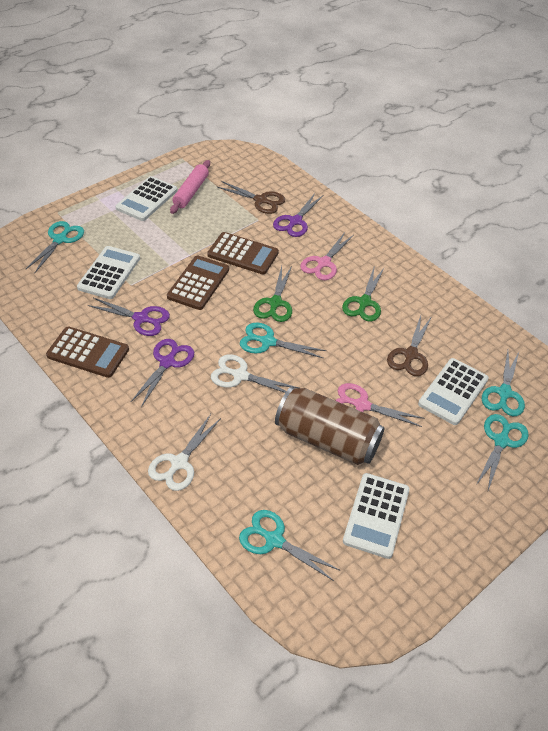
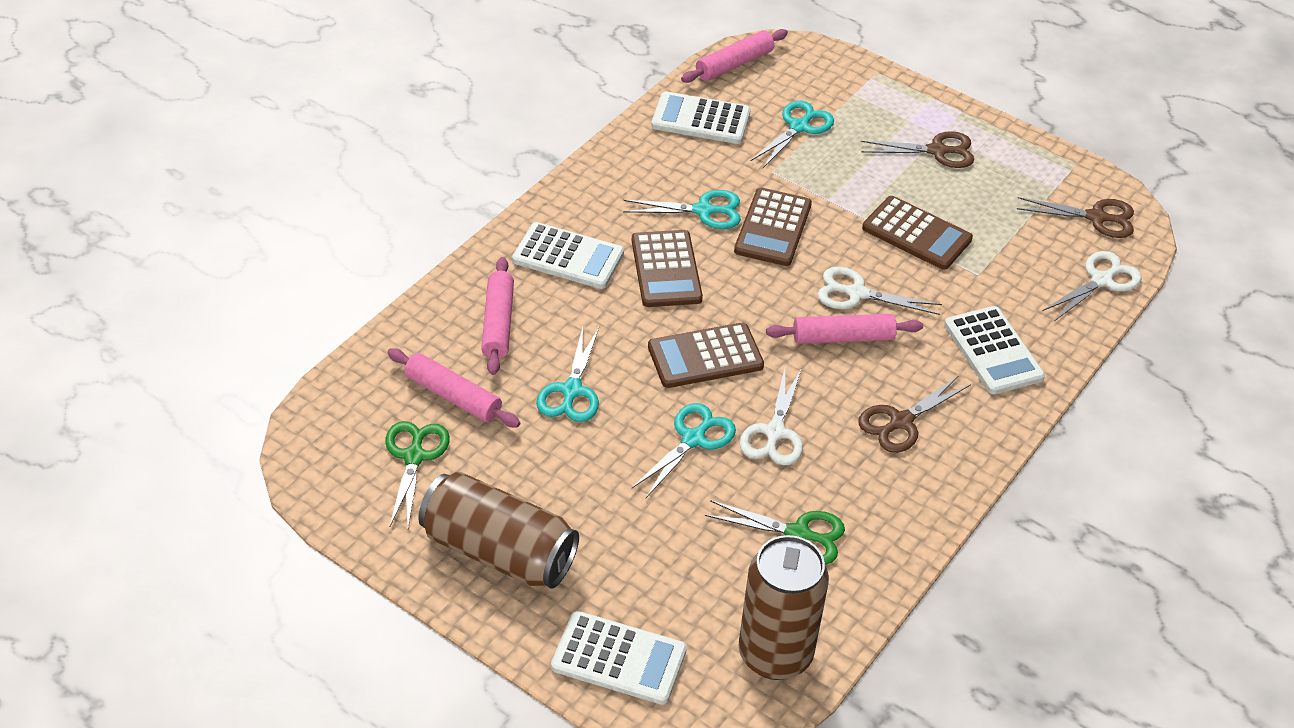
brown calculator: [46,326,129,378] [167,255,229,310] [207,232,279,274] = 3 -> [632,230,703,307] [648,323,764,388] [734,188,812,266] [862,196,973,270] = 4
brown can: [275,387,384,465] = 1 -> [418,472,579,589] [739,535,829,680] = 2
brown scissors: [216,181,285,214] [387,316,432,376] = 2 -> [858,375,971,453] [861,131,974,168] [1017,197,1134,238] = 3
pink rolling pin: [170,160,210,214] = 1 -> [387,348,521,427] [481,257,514,375] [681,29,788,83] [766,314,923,344] = 4
pink scissors: [300,233,354,280] [335,383,424,427] = 2 -> none = 0
purple scissors: [88,297,170,336] [131,339,194,407] [273,193,323,237] = 3 -> none = 0
turquoise scissors: [26,221,84,273] [239,510,341,581] [240,322,326,359] [476,414,529,490] [482,350,525,416] = 5 -> [536,327,599,422] [623,190,741,229] [631,403,736,498] [751,101,834,168] = 4
white scissors: [148,414,221,491] [211,354,299,393] = 2 -> [740,368,803,465] [817,267,942,315] [1042,251,1142,321] = 3

